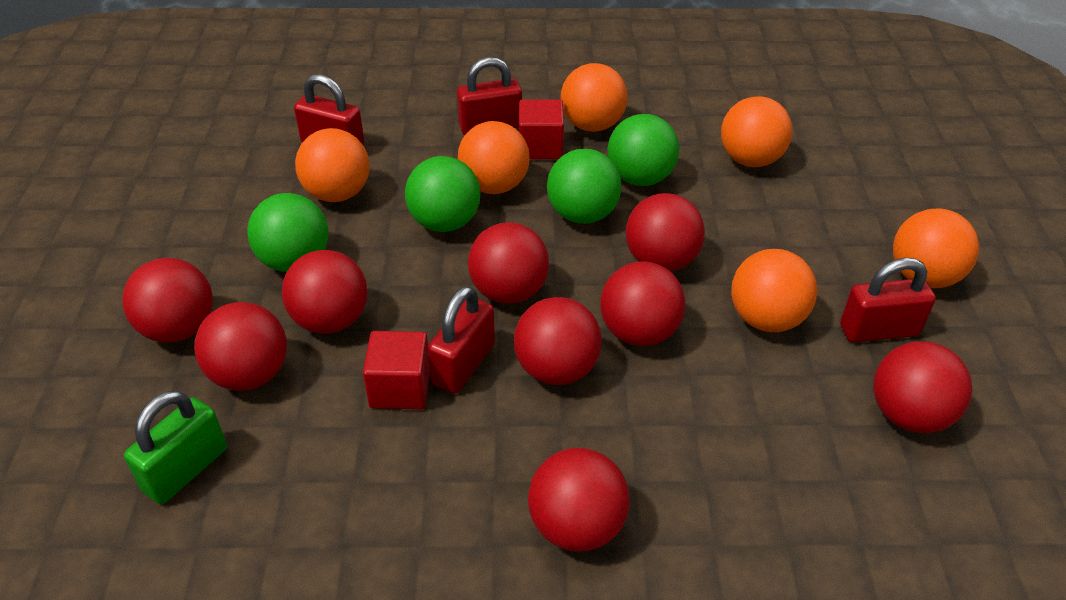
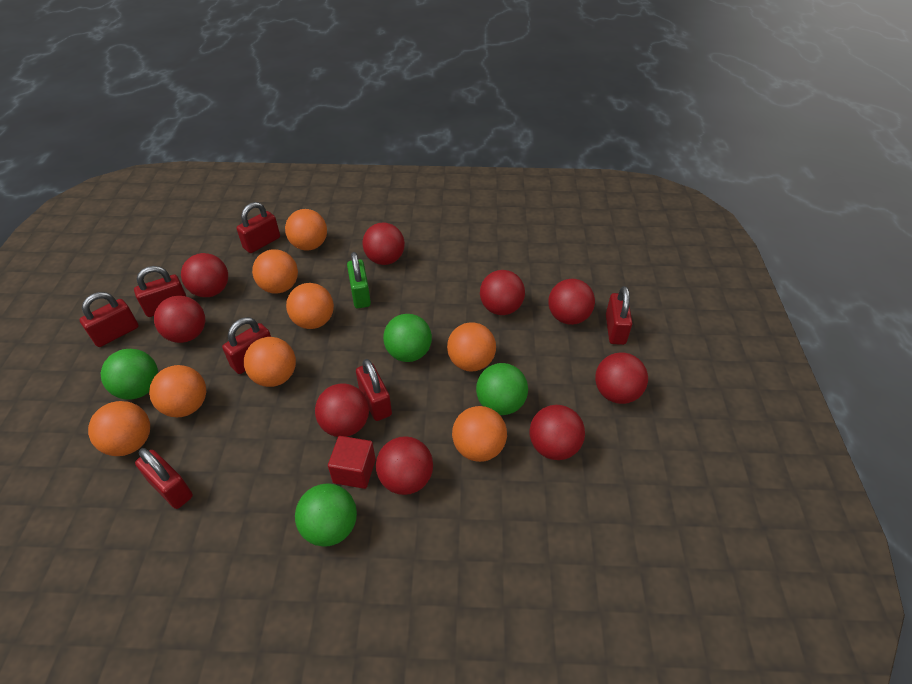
orange ball: [295,128,370,202] [458,121,530,194] [561,63,627,132] [721,97,793,167] [731,249,817,332] [893,209,979,288] = 6 -> [88,401,150,456] [149,365,206,417] [244,337,296,387] [252,249,298,294] [285,209,327,251] [286,283,334,329] [447,322,496,372] [452,406,507,462] = 8
red cube: [363,331,430,409] [519,99,564,159] = 2 -> [328,436,376,489] = 1
red padlock: [294,74,364,146] [428,286,495,394] [457,57,522,135] [840,258,936,343] = 4 -> [79,292,139,347] [134,266,187,317] [135,448,193,509] [222,317,271,374] [236,202,280,253] [356,359,392,421] [606,286,633,345] = 7

